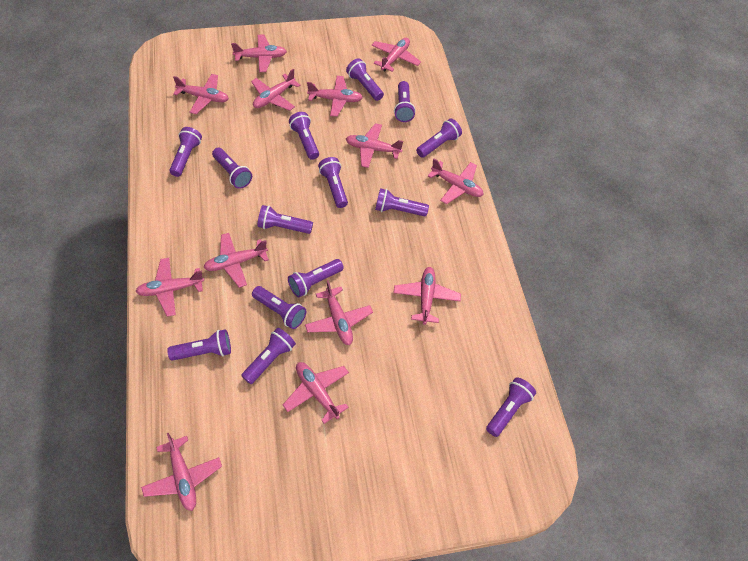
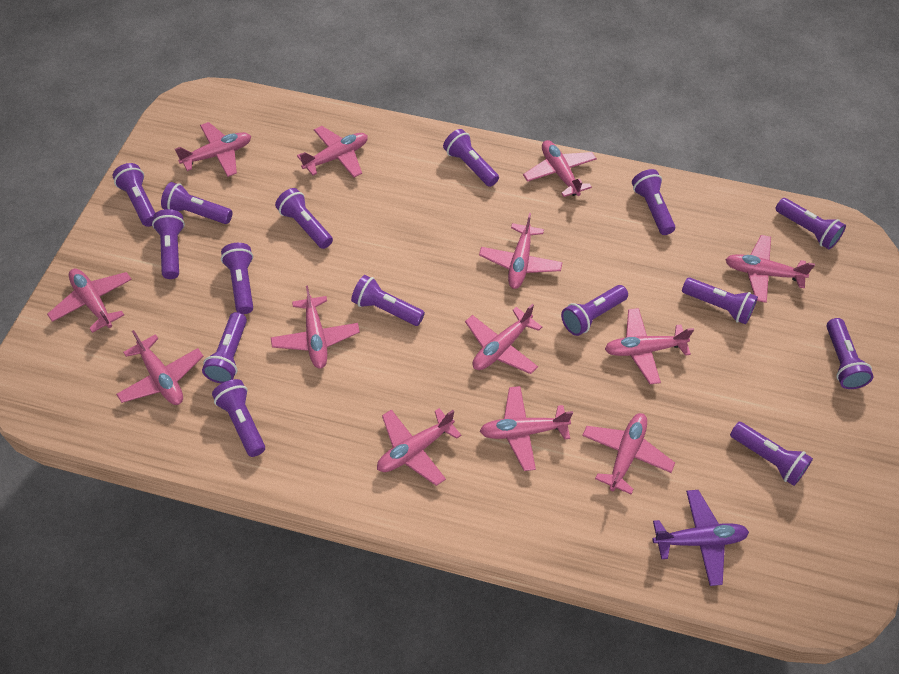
purple flashlight: [167,329,231,361] [169,127,202,177] [212,148,252,189] [241,328,296,384] [252,286,306,329] [257,205,313,234] [288,259,344,298] [289,112,319,160] [318,157,348,208] [346,58,384,101] [375,188,429,217] [394,81,416,122] [416,118,462,158] [486,377,536,437] = 14 -> [113,163,155,227] [152,209,185,279] [161,182,232,224] [202,312,247,384] [212,379,265,457] [221,243,253,314] [275,188,333,249] [351,275,425,326] [443,129,499,187] [561,285,628,336] [632,169,675,235] [682,278,758,324] [730,422,813,486] [775,198,846,249] [826,318,874,389] = 15
purple plane: none = 0 -> [652,490,749,586] = 1

